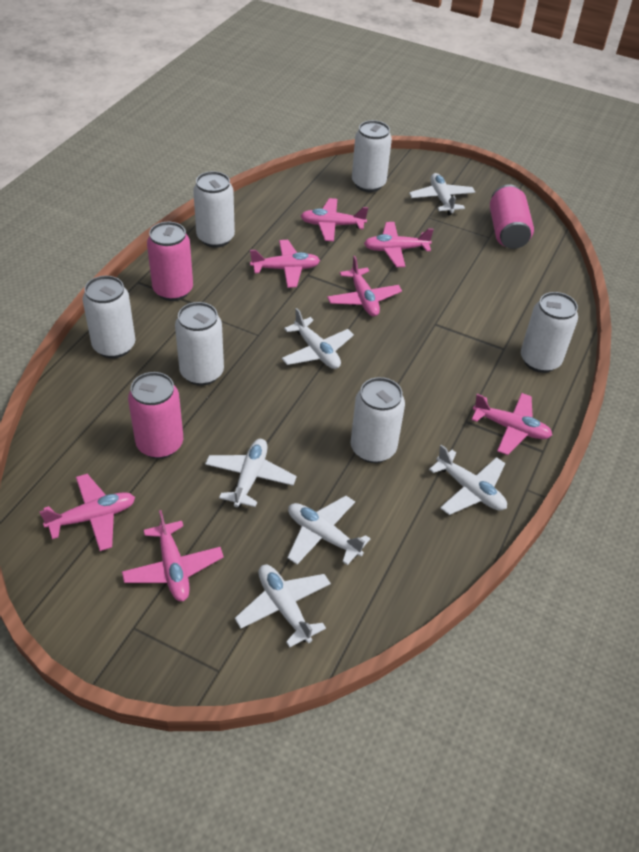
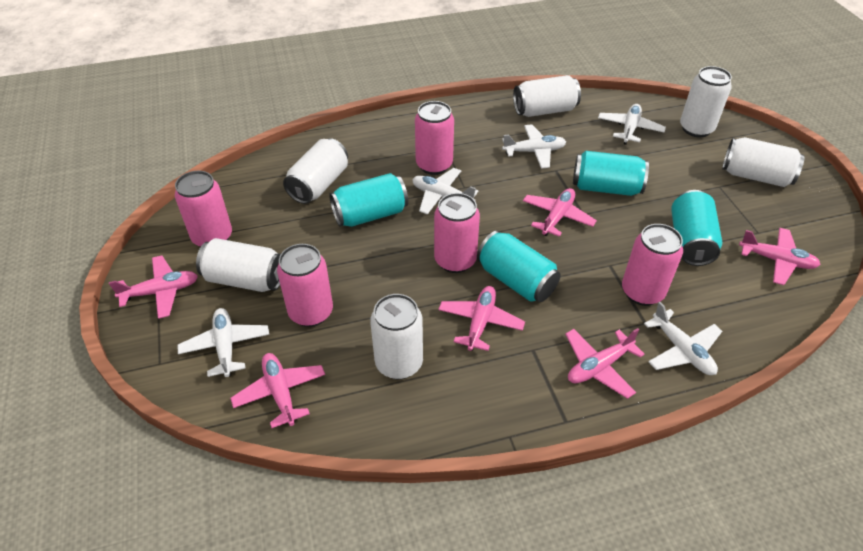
pink can: [128,372,183,459] [147,222,193,301] [490,184,534,249] = 3 -> [175,171,232,247] [277,244,333,327] [415,101,454,175] [434,193,480,273] [622,224,683,306] = 5
pink plane: [39,474,135,551] [122,510,224,601] [250,240,320,288] [301,198,368,241] [327,256,402,316] [364,222,434,267] [472,393,552,455] = 7 -> [109,255,198,319] [230,353,325,428] [438,286,525,351] [523,188,597,237] [565,328,645,399] [739,228,821,285] = 6
turquoise can: none = 0 -> [329,173,408,227] [477,231,561,302] [573,151,649,196] [671,190,722,266] = 4
white plane: [205,439,297,507] [235,565,331,648] [282,308,354,369] [287,496,370,565] [409,173,475,215] [429,444,507,515] = 6 -> [177,308,269,377] [412,168,478,214] [502,124,566,169] [598,104,666,145] [644,302,722,375] = 5

